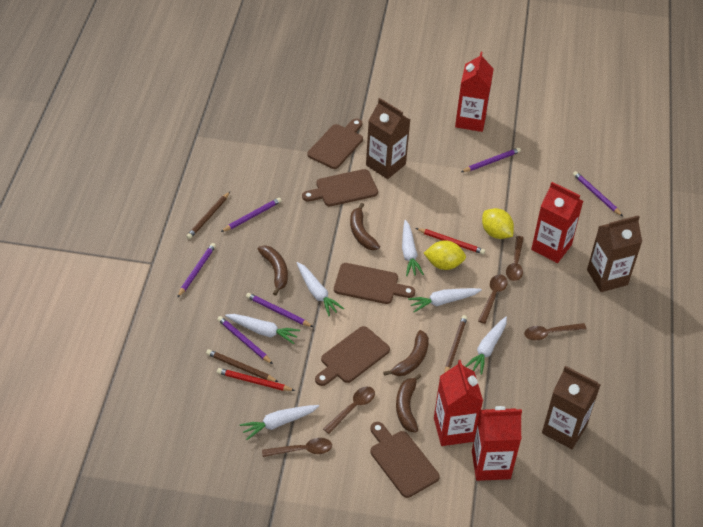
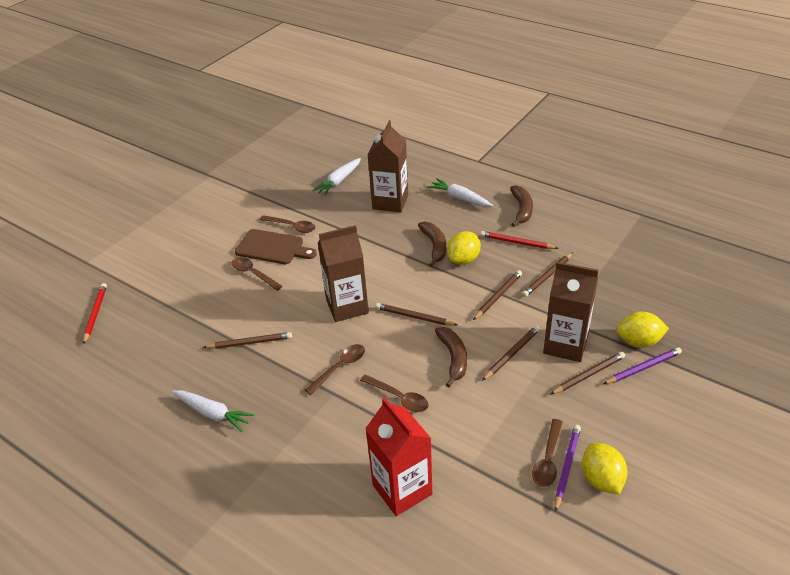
brown banana: [258,245,288,296] [350,203,380,250] [383,330,429,376] [396,373,422,433] = 4 -> [418,221,447,267] [435,327,467,387] [510,185,533,227] = 3
brown cutting board: [302,169,378,206] [307,119,363,169] [315,326,390,386] [334,263,415,304] [370,422,440,498] = 5 -> [235,229,317,264] = 1
brown pencil: [186,192,230,239] [206,349,278,382] [445,315,467,372] = 3 -> [203,332,292,349] [375,303,457,326] [473,270,522,320] [482,326,540,381] [522,253,573,297] [550,352,625,394] = 6
purple pencil: [177,243,216,298] [217,316,273,364] [221,197,282,232] [246,293,313,327] [461,148,521,172] [573,171,623,216] = 6 -> [554,425,581,512] [603,347,682,384] = 2
red carton: [434,360,483,446] [455,52,494,132] [472,406,522,481] [531,182,583,263] = 4 -> [365,397,432,516] = 1
white carrot: [225,314,300,344] [240,405,319,440] [297,262,344,316] [402,220,424,276] [408,288,482,312] [465,317,507,375] = 6 -> [172,390,255,432] [313,158,361,196] [428,178,493,207] = 3
yellow lemon: [424,240,466,270] [482,208,514,239] = 2 -> [447,231,481,265] [582,443,627,494] [616,311,669,348] = 3

